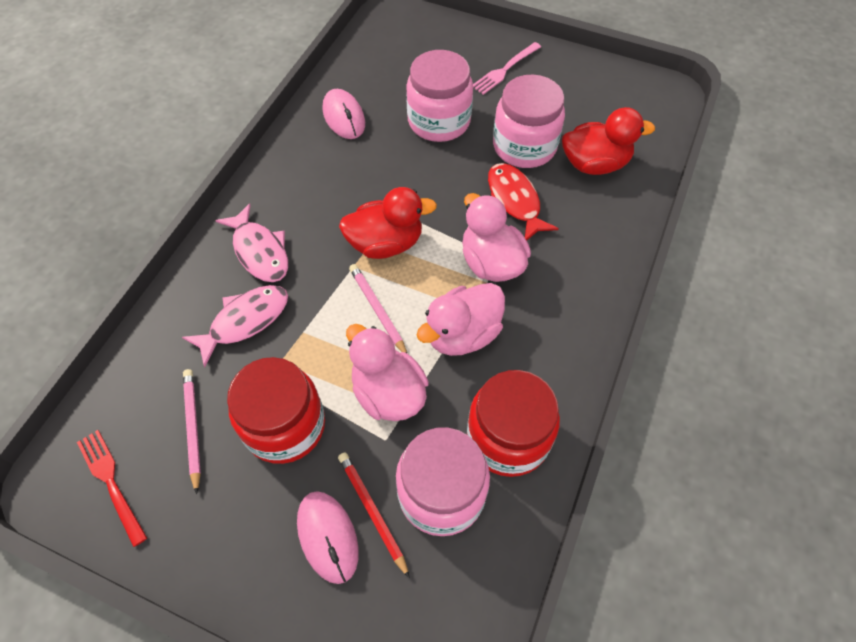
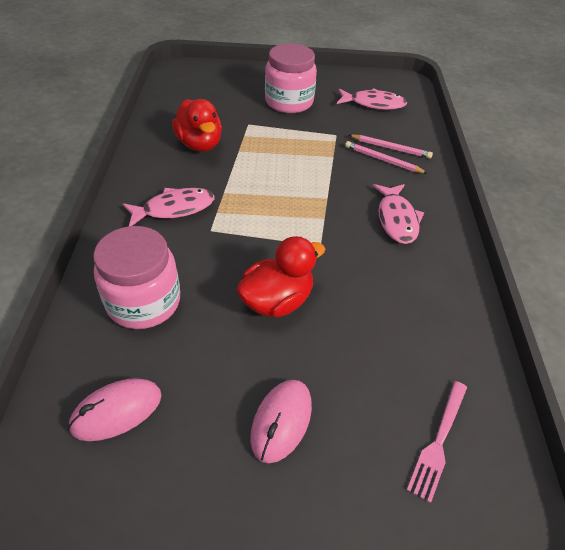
pink duck: [346,324,429,421] [417,283,505,356] [462,193,531,282] = 3 -> none = 0
pink fish: [182,285,288,367] [215,203,288,282] = 2 -> [122,188,214,226] [337,88,407,110] [373,184,424,244] = 3
pink jar: [396,428,490,536] [406,50,473,142] [493,74,565,168] = 3 -> [93,226,180,329] [265,43,317,113] = 2
red fish: [488,163,559,240] = 1 -> none = 0
red fork: [77,430,147,547] = 1 -> none = 0
red jar: [227,357,325,464] [467,370,560,477] = 2 -> none = 0
red pencil: [338,452,410,579] = 1 -> none = 0

